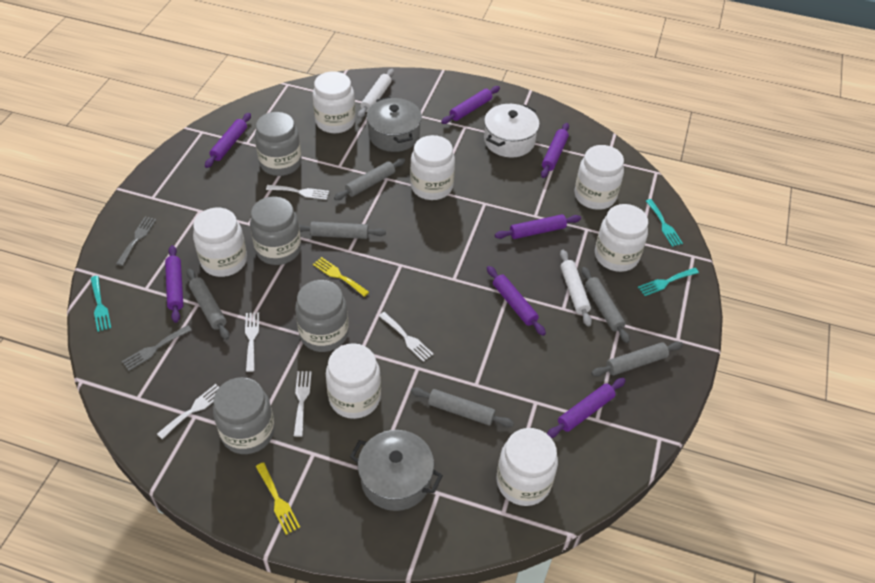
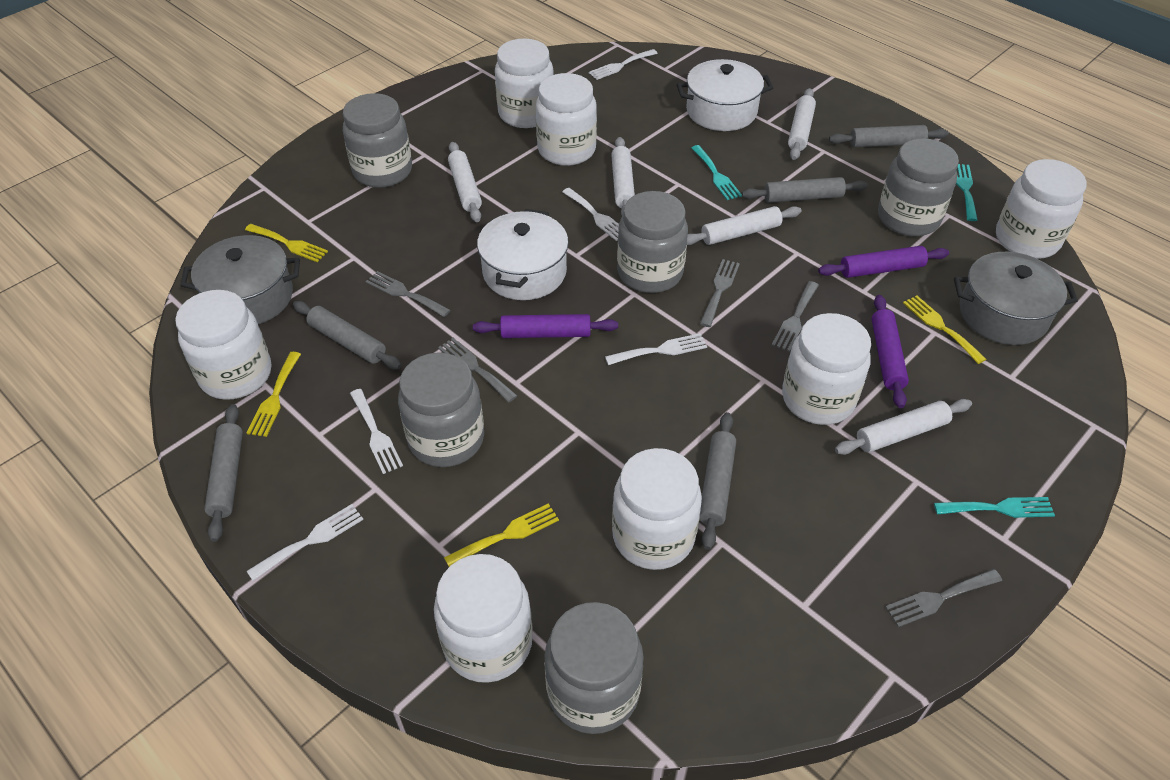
grey fork: [116,216,156,266] [122,325,192,371] = 2 -> [366,271,451,317] [438,338,517,402] [700,259,740,327] [772,281,819,352] [885,569,1002,627] = 5
grey jar: [213,377,275,454] [250,196,301,265] [255,112,302,176] [295,280,349,352] = 4 -> [343,93,412,188] [398,353,484,467] [544,602,644,734] [617,191,688,293] [878,138,959,236] = 5
grey rolling pin: [186,269,229,340] [299,222,386,239] [334,158,405,200] [411,387,514,427] [582,267,630,343] [591,341,683,377] = 6 -> [204,404,243,542] [293,301,401,369] [700,412,736,550] [742,177,868,203] [829,125,949,147] = 5
purple rolling pin: [165,245,183,323] [205,113,251,168] [441,86,500,124] [487,266,546,336] [495,214,581,239] [541,123,569,178] [547,378,626,438] = 7 -> [473,314,618,338] [818,246,949,278] [871,295,909,408] = 3
white pot: [484,104,540,157] = 1 -> [477,209,569,300] [676,59,773,131] = 2
white rolling pin: [358,69,394,118] [560,250,592,327] = 2 -> [448,142,482,222] [611,137,635,216] [687,206,802,245] [788,88,816,160] [835,399,972,455] = 5
yellow fork: [256,462,300,535] [313,257,369,297] = 2 -> [245,224,328,262] [247,352,301,437] [444,504,559,567] [903,296,986,364] = 4

